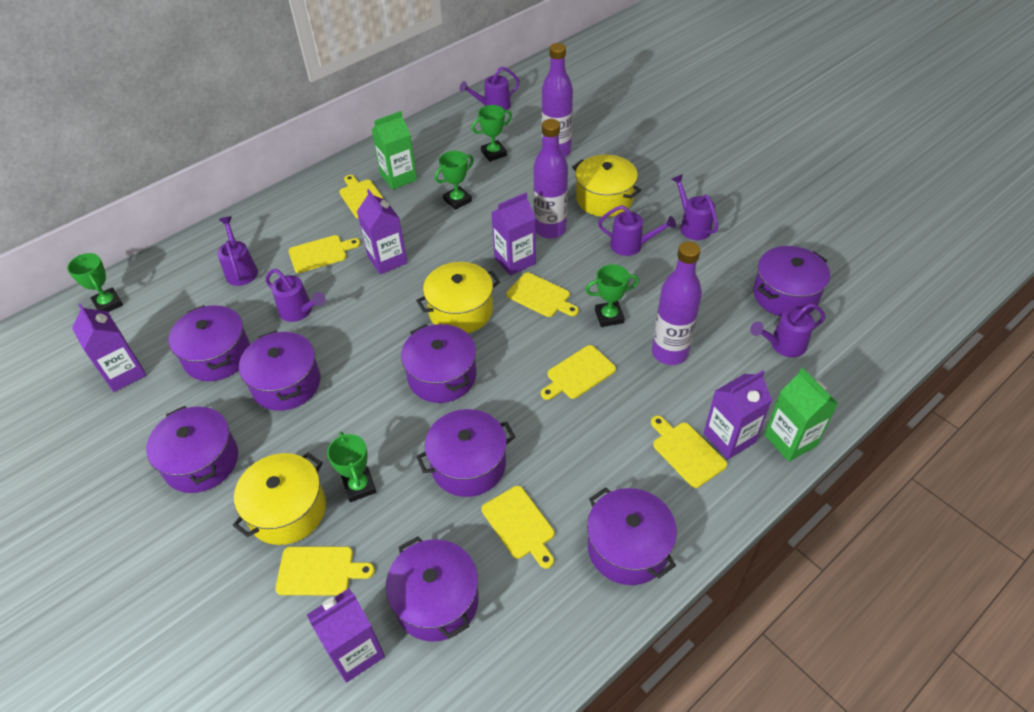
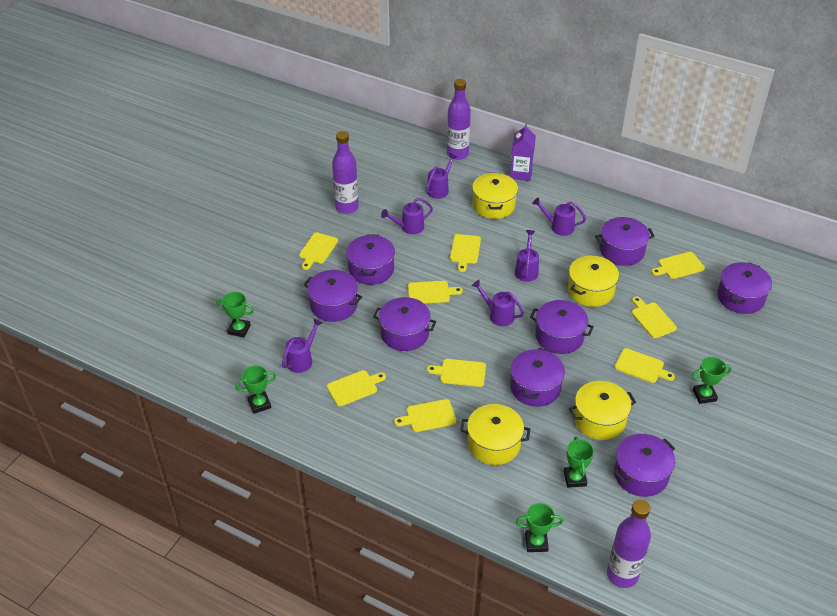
green carton: [372,111,417,190] [764,368,838,462] = 2 -> none = 0
purple carton: [72,303,146,392] [307,588,385,683] [357,189,407,274] [491,193,536,276] [704,370,772,459] = 5 -> [510,124,536,181] = 1
yellow cutting board: [275,547,375,595] [288,235,360,273] [339,175,385,218] [482,486,555,569] [506,272,579,317] [541,345,616,400] [651,416,727,488] = 7 -> [299,232,338,270] [327,370,386,406] [394,399,456,432] [408,281,463,304] [427,359,486,387] [450,234,481,272] [615,348,675,383] [632,297,677,338] [651,252,705,279] = 9
yellow pot: [233,453,326,545] [416,262,500,333] [572,155,641,217] = 3 -> [460,404,530,465] [472,173,518,219] [568,256,619,307] [569,381,636,440] = 4

